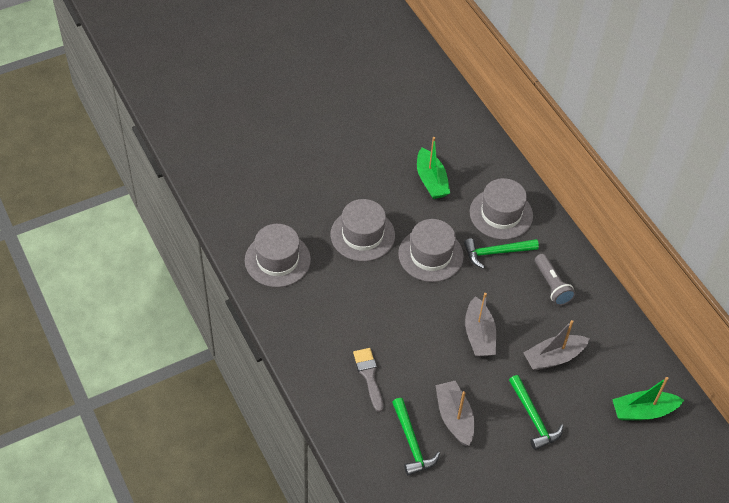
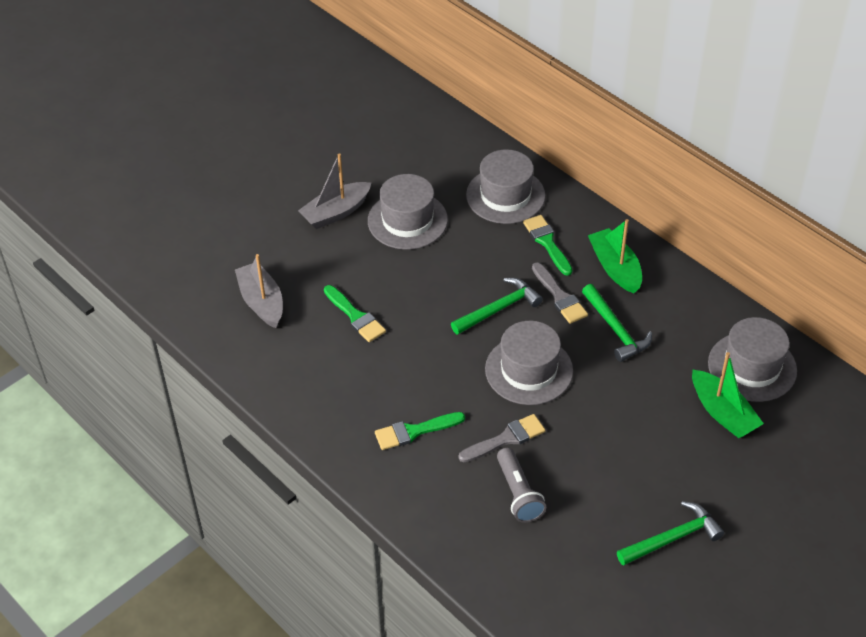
green brush: none = 0 -> [324,285,386,342] [375,412,465,450] [523,215,572,276] = 3
grey boat: [435,381,474,446] [465,293,496,357] [523,320,590,371] = 3 -> [235,254,283,328] [298,153,371,229] = 2
grey brush: [353,348,383,412] = 1 -> [458,414,545,462] [532,262,588,324] = 2

